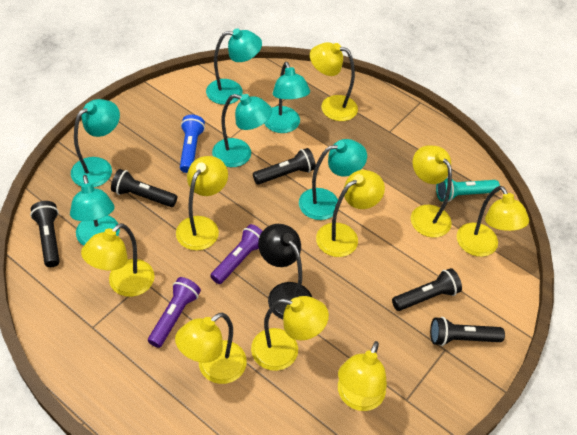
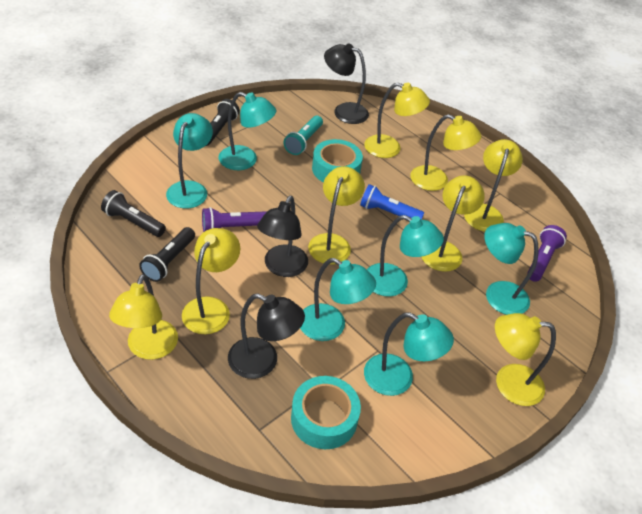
black flashlight: [30,201,60,267] [111,169,177,207] [253,148,316,185] [392,268,462,311] [430,317,505,346] = 5 -> [101,190,166,237] [139,227,195,282] [206,99,240,146] = 3
black lamp: [258,224,312,319] = 1 -> [228,294,305,379] [257,196,308,277] [324,44,369,124] = 3
turquoise tape: none = 0 -> [291,376,361,449] [312,139,363,182] = 2
yellow lamp: [81,223,154,297] [175,313,247,384] [176,156,228,251] [251,296,329,371] [310,42,358,121] [316,170,385,257] [338,341,387,411] [411,145,452,238] [457,186,529,257] = 9 -> [109,274,178,360] [182,228,240,334] [308,166,365,265] [364,82,430,158] [410,114,482,191] [422,175,485,272] [464,139,523,232] [495,313,556,406] = 8

